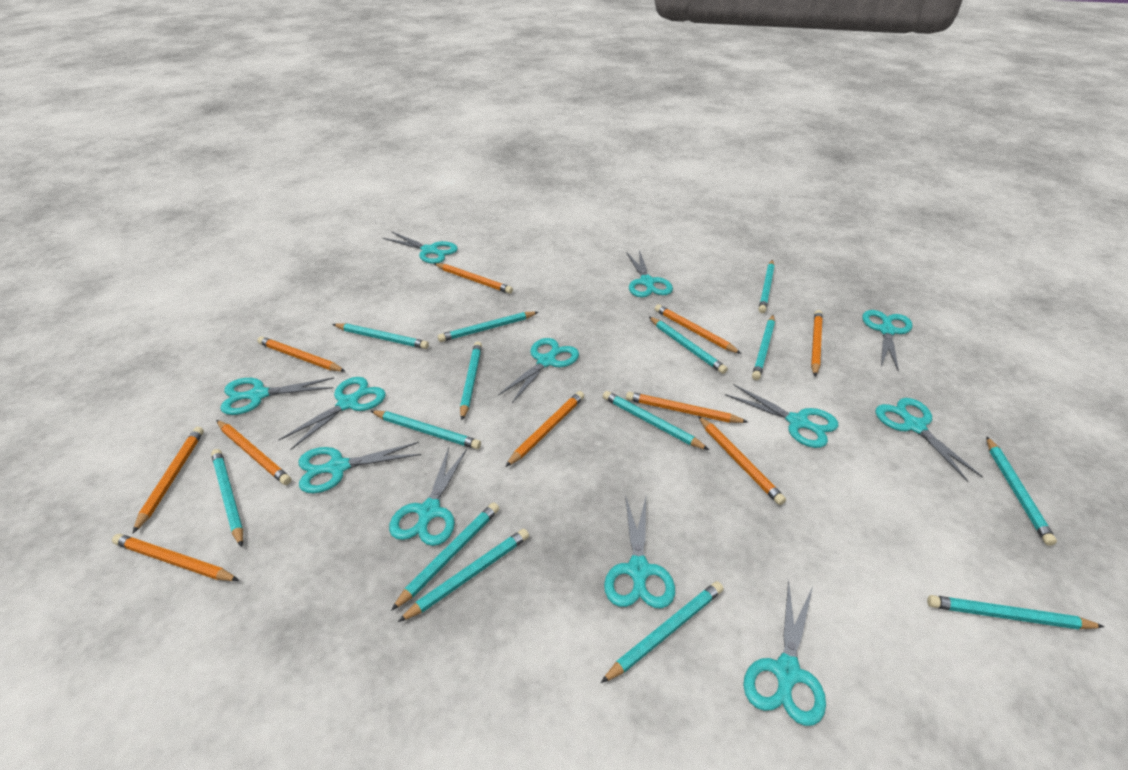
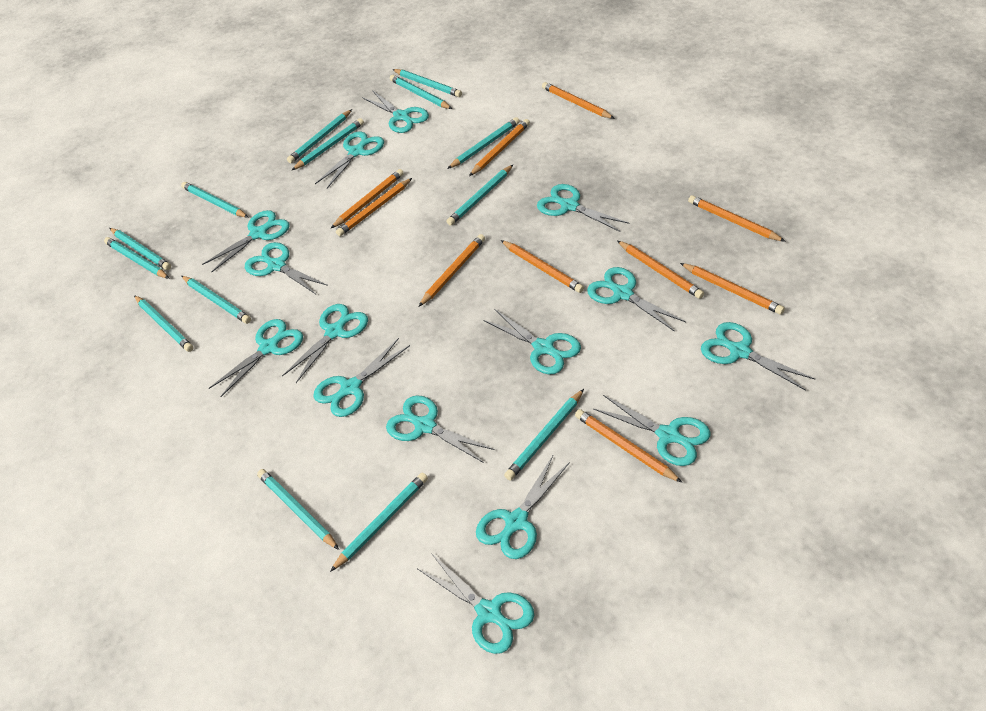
turquoise scissors: [220,377,334,415] [279,377,386,450] [299,442,421,493] [383,231,458,264] [389,447,467,546] [498,338,579,403] [604,495,675,609] [626,250,673,297] [725,384,838,448] [743,580,826,726] [862,310,913,372] [876,398,983,482] = 12 -> [202,210,290,272] [209,319,303,397] [245,242,328,294] [282,304,368,383] [313,338,410,417] [315,132,384,188] [362,90,429,133] [386,395,495,463] [418,553,534,654] [476,456,570,559] [483,309,581,375] [537,184,629,232] [587,267,686,332] [593,395,711,466] [701,322,815,391] = 15

